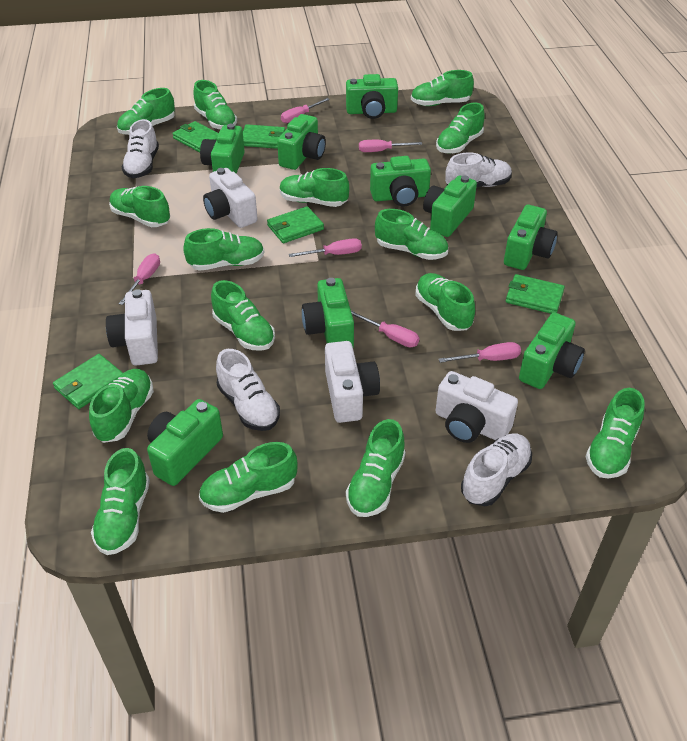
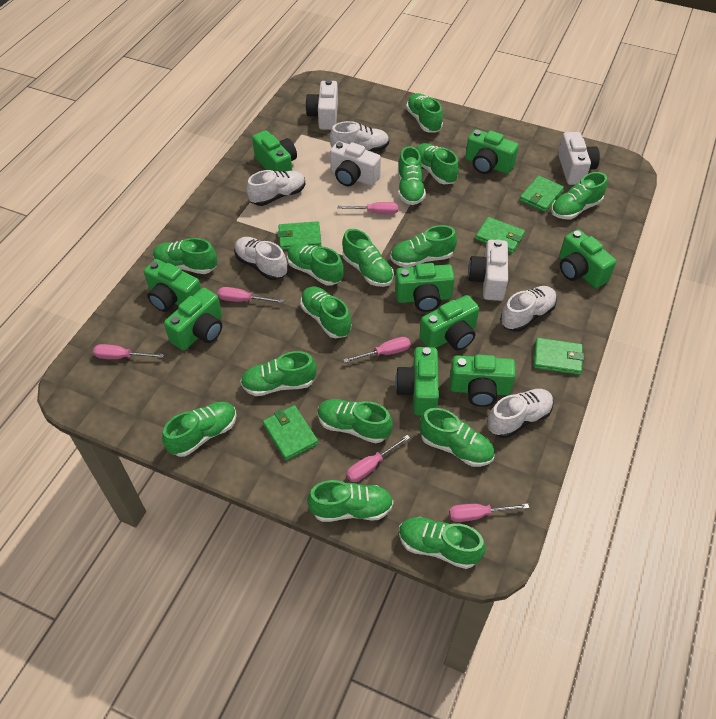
white shoe: [122,119,159,178] [216,349,280,431] [445,152,512,187] [461,434,532,506] = 4 -> [234,237,288,280] [246,170,305,206] [330,121,389,152] [487,389,554,438] [500,286,557,332] = 5

